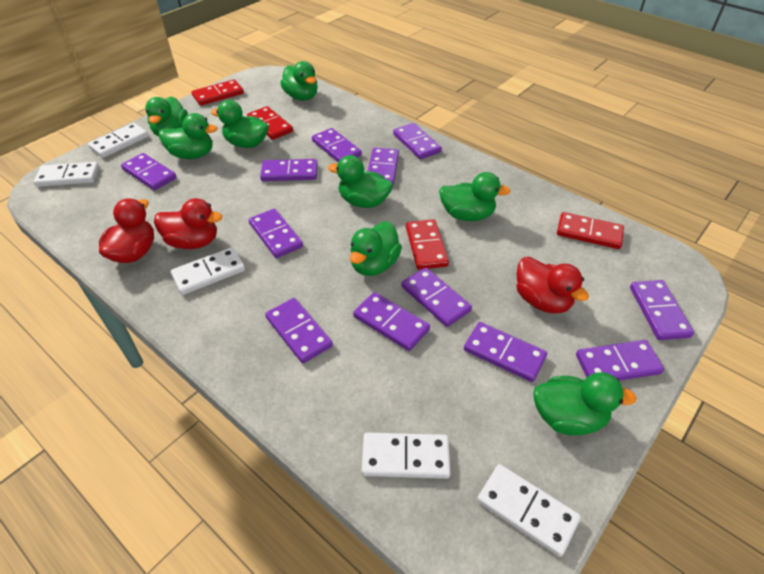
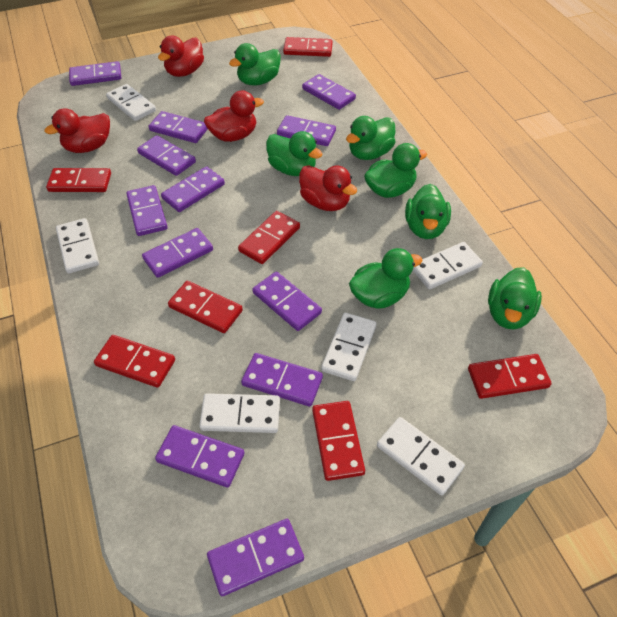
green duck: [145,96,188,136] [159,113,218,159] [211,100,269,148] [280,61,318,101] [328,155,393,208] [350,221,402,276] [439,172,510,221] [533,372,636,435] = 8 -> [229,43,281,85] [266,131,323,176] [346,116,395,160] [349,248,423,309] [364,143,427,198] [405,184,451,239] [488,267,542,330] = 7
red domino: [192,80,244,106] [247,106,293,140] [406,219,449,270] [557,212,624,249] = 4 -> [46,168,111,192] [94,335,175,388] [168,281,243,333] [238,211,300,264] [283,37,333,57] [312,401,365,481] [468,354,552,399] = 7
red duck: [99,198,154,263] [154,198,222,249] [516,257,589,313] = 3 -> [45,108,110,153] [158,36,204,77] [204,90,264,142] [299,165,357,211] = 4
white domino: [34,162,99,187] [88,123,148,158] [171,247,245,295] [362,433,450,479] [477,464,581,557] = 5 -> [56,218,99,273] [106,84,156,121] [199,393,280,433] [321,313,376,381] [377,417,465,495] [413,242,483,290] = 6

